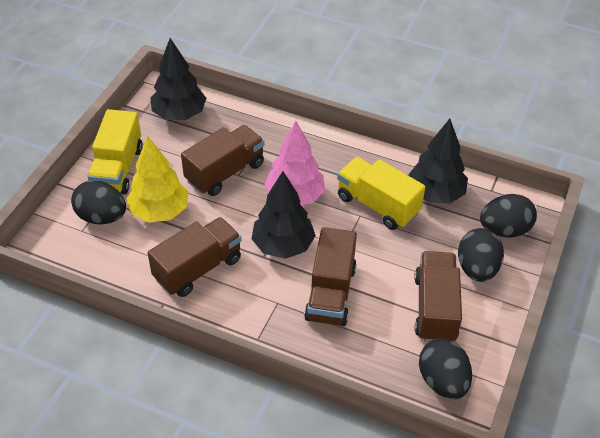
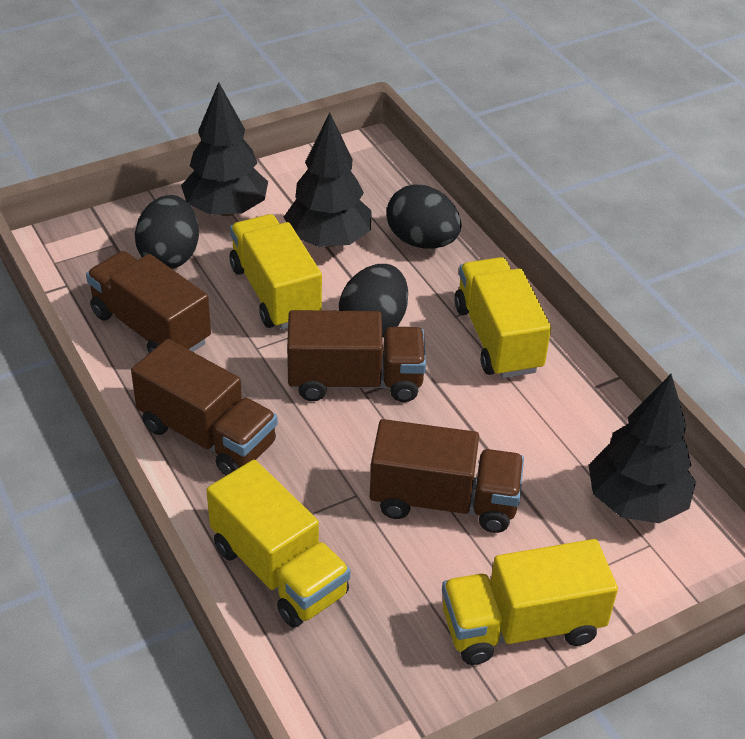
black egg: [71,180,126,224] [419,338,472,399] [458,228,504,282] [480,194,537,238] = 4 -> [135,195,199,269] [339,264,408,338] [387,184,461,249] = 3
pink tree: [264,121,325,205] = 1 -> none = 0
yellow tree: [126,136,189,223] = 1 -> none = 0
yellow truck: [88,109,143,195] [337,157,425,230] = 2 -> [207,460,351,628] [230,214,322,329] [442,539,618,665] [454,257,551,378] = 4

